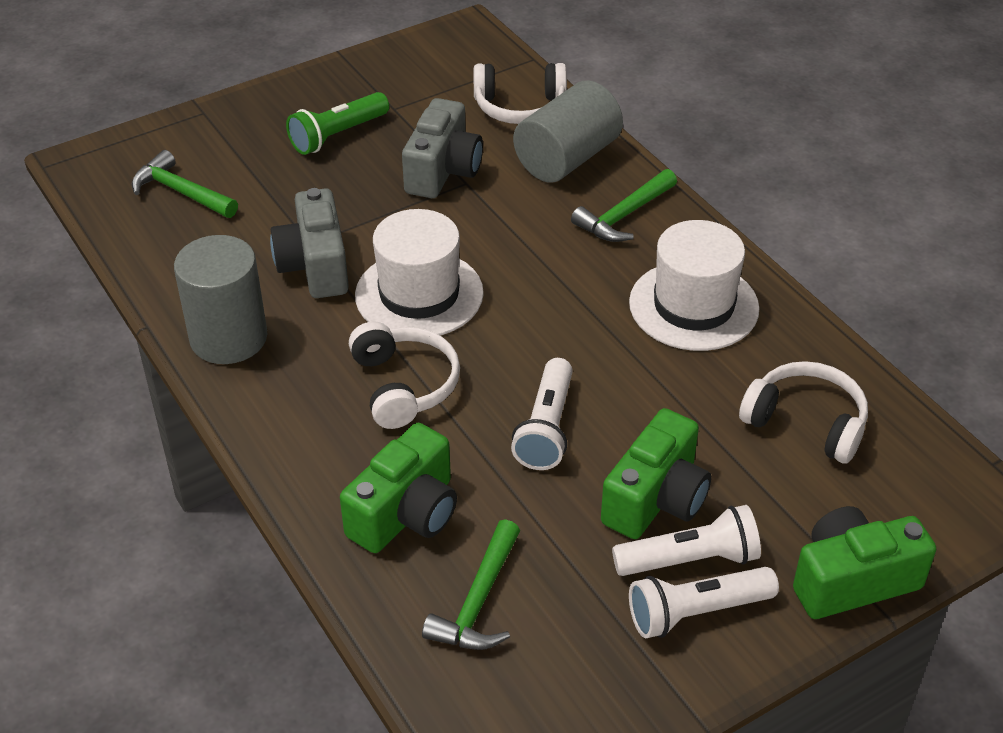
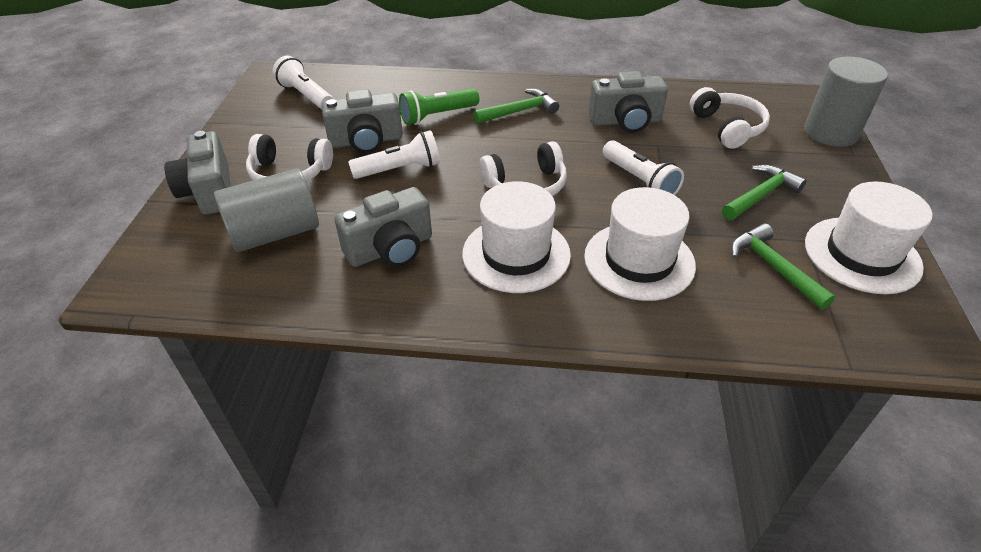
green camera: [340,423,457,553] [601,408,711,539] [793,506,936,619] = 3 -> none = 0
grey camera: [270,188,349,298] [402,98,483,198] = 2 -> [164,131,231,215] [322,89,403,153] [334,187,432,267] [589,71,668,133] = 4
white hat: [355,209,484,336] [629,220,760,351] = 2 -> [462,181,571,293] [584,187,696,301] [805,181,932,294] = 3

